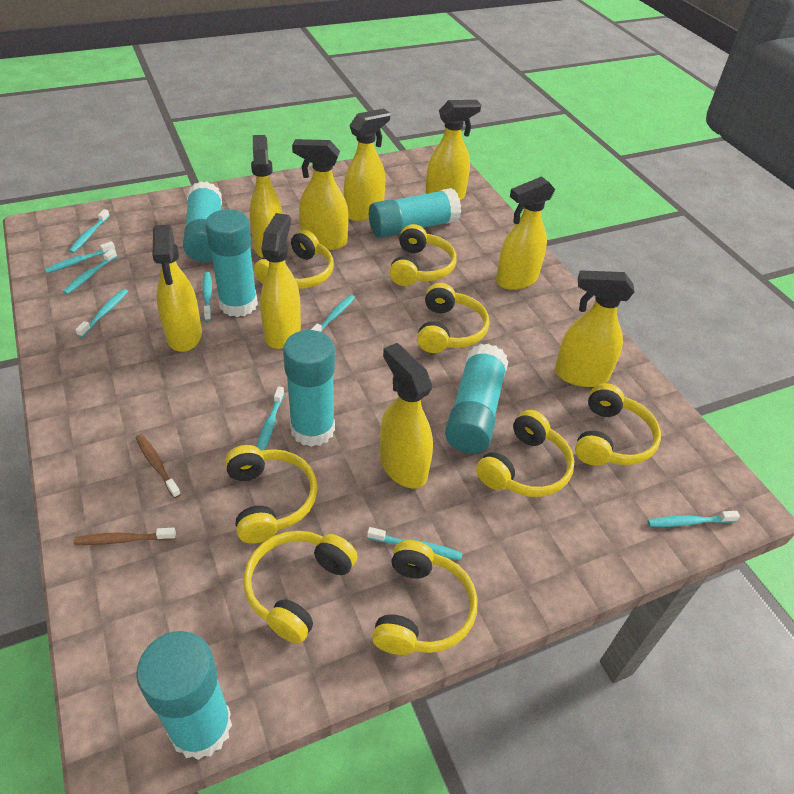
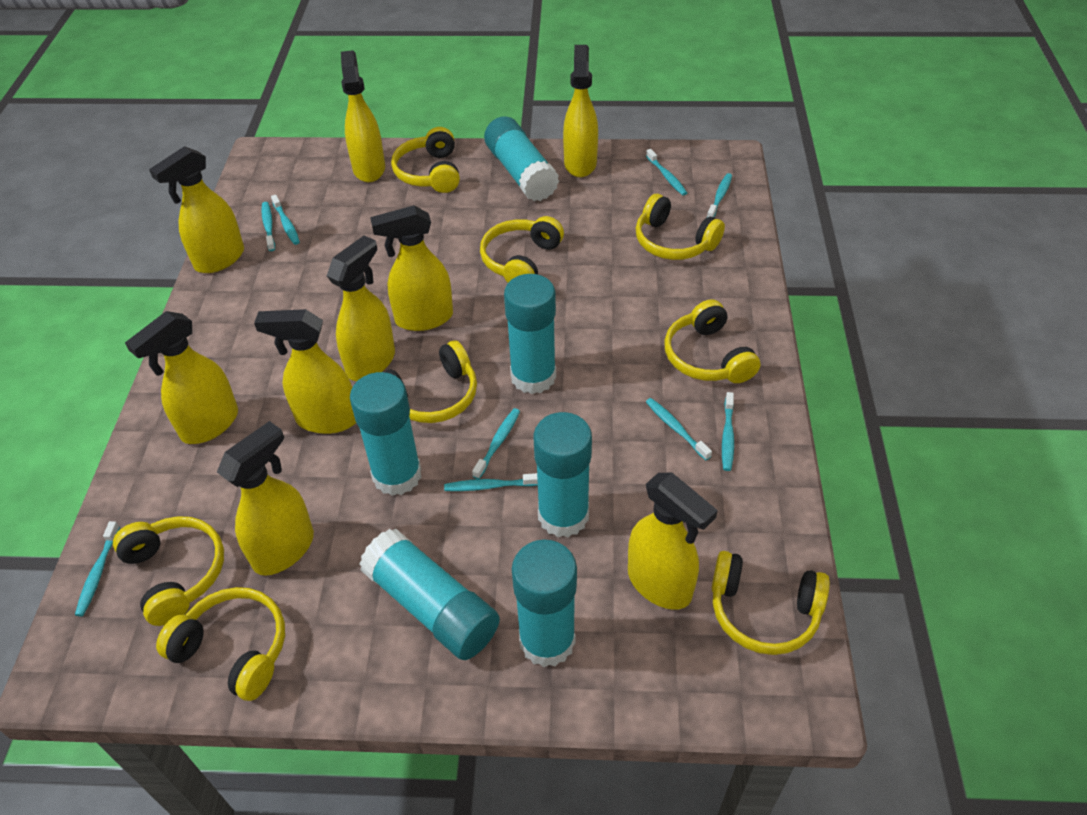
brown toothbrush: [74,528,176,545] [136,434,181,498] = 2 -> none = 0

